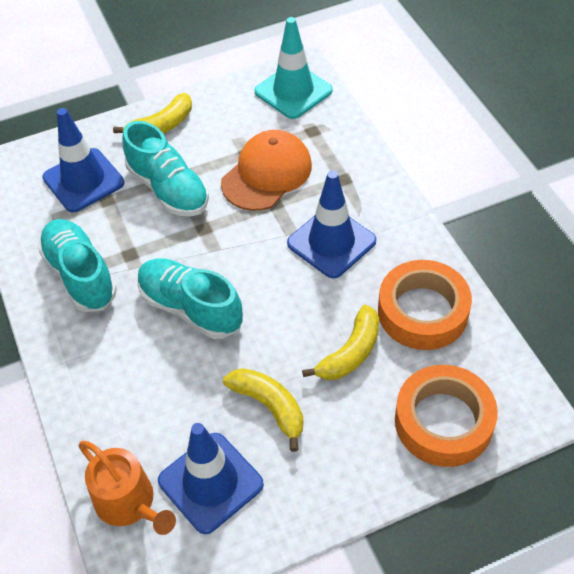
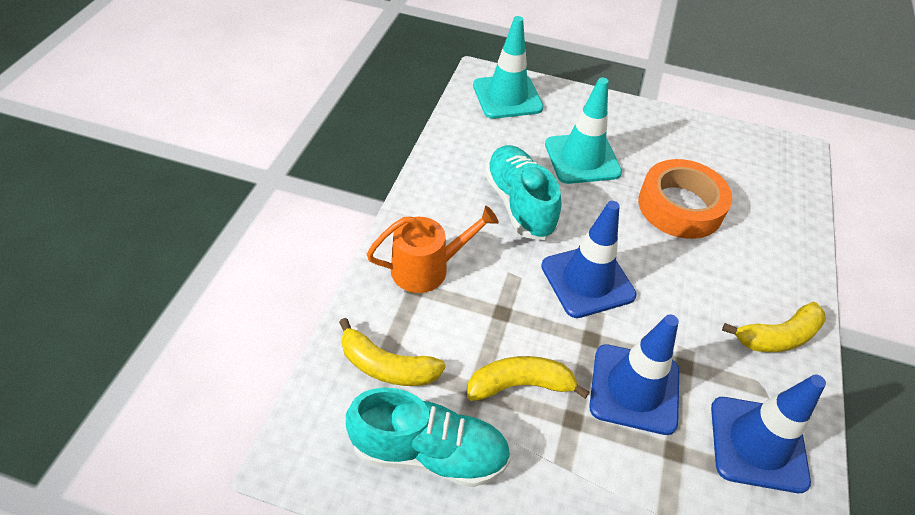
orange cap: [221,130,312,211] = 1 -> none = 0
orange tape: [378,260,472,350] [395,365,498,467] = 2 -> [638,159,732,239] = 1
turquoise shoe: [38,219,117,312] [122,121,209,216] [138,258,243,339] = 3 -> [346,387,511,487] [485,145,561,240] = 2
turquoise traffic cone: [254,17,333,119] = 1 -> [473,16,543,119] [545,77,622,184] = 2

